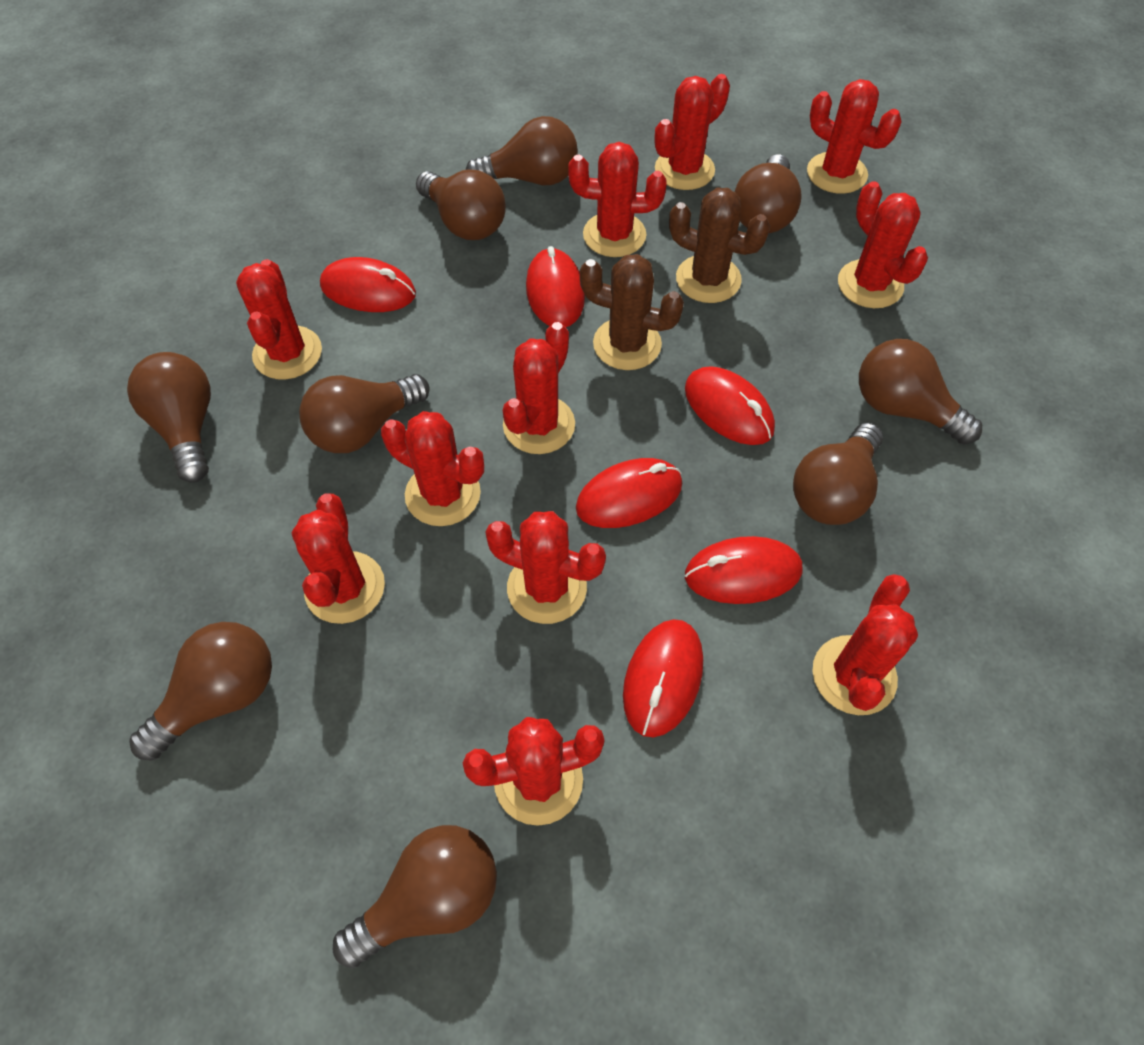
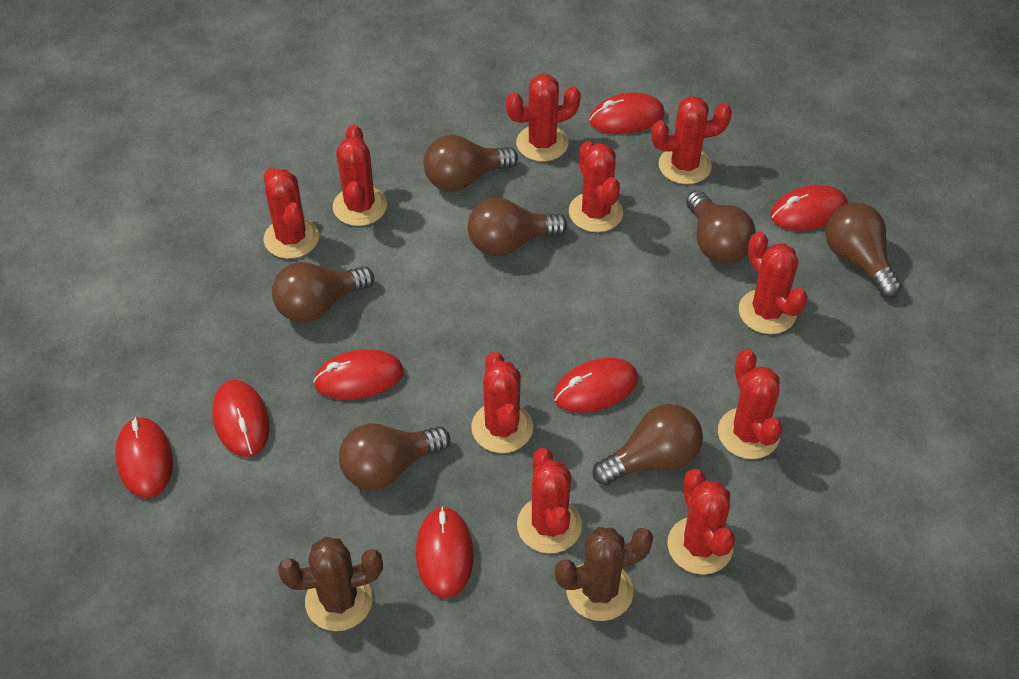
brown light bulb: [127,352,211,483] [129,622,272,761] [299,374,430,453] [333,825,497,968] [416,170,506,240] [466,116,578,185] [735,154,802,233] [793,423,883,525] [859,339,982,445] = 9 -> [272,262,374,323] [339,423,450,490] [424,135,518,191] [468,198,567,256] [593,404,703,485] [686,191,756,264] [826,203,902,298] = 7
red cactus: [236,259,322,380] [292,493,385,624] [381,411,484,526] [463,717,604,826] [485,511,606,624] [503,322,575,454] [568,142,667,257] [655,74,730,190] [807,79,901,194] [812,574,918,715] [838,181,928,308] = 11 -> [264,168,319,259] [333,125,387,226] [471,352,533,453] [506,74,581,162] [517,448,582,553] [569,141,623,232] [651,96,732,184] [667,469,735,575] [718,349,782,459] [739,232,808,334] = 10
red mouse: [320,257,416,312] [526,246,585,327] [576,458,682,528] [623,619,703,737] [685,366,775,445] [685,536,802,604] = 6 -> [115,417,173,498] [212,380,270,457] [313,349,404,400] [416,506,474,599] [553,358,638,413] [589,93,664,134] [770,185,848,231] = 7

